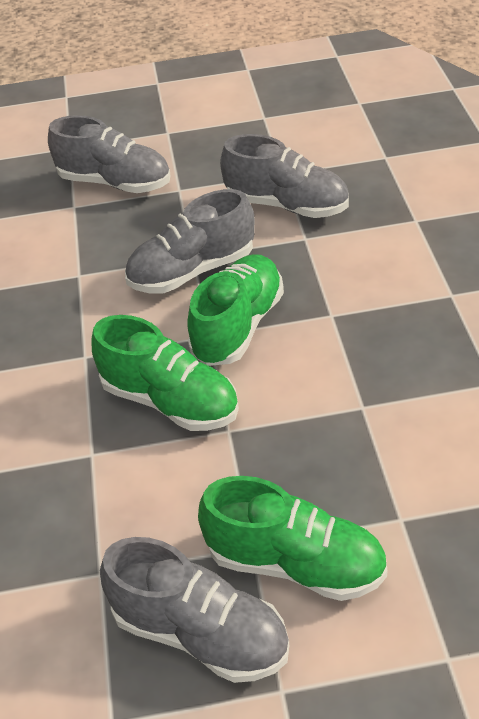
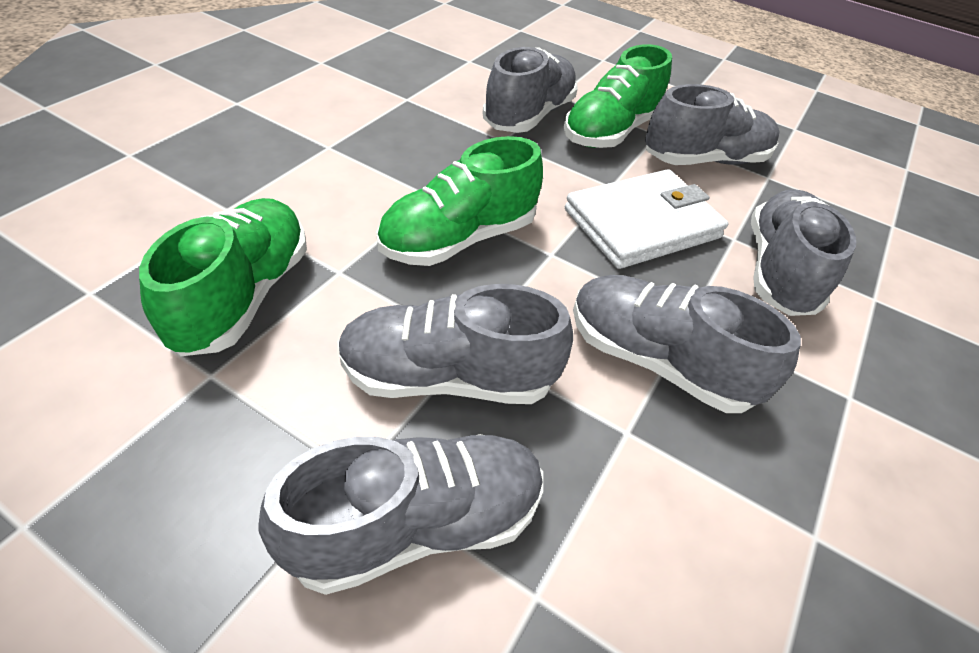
grey shoe: [48,115,171,193] [100,537,289,683] [125,189,255,294] [220,134,349,218] = 4 -> [258,434,543,595] [338,284,573,404] [483,47,578,133] [573,275,801,413] [645,84,780,165] [751,189,856,316] = 6
white wallet: none = 0 -> [565,169,728,269] = 1

